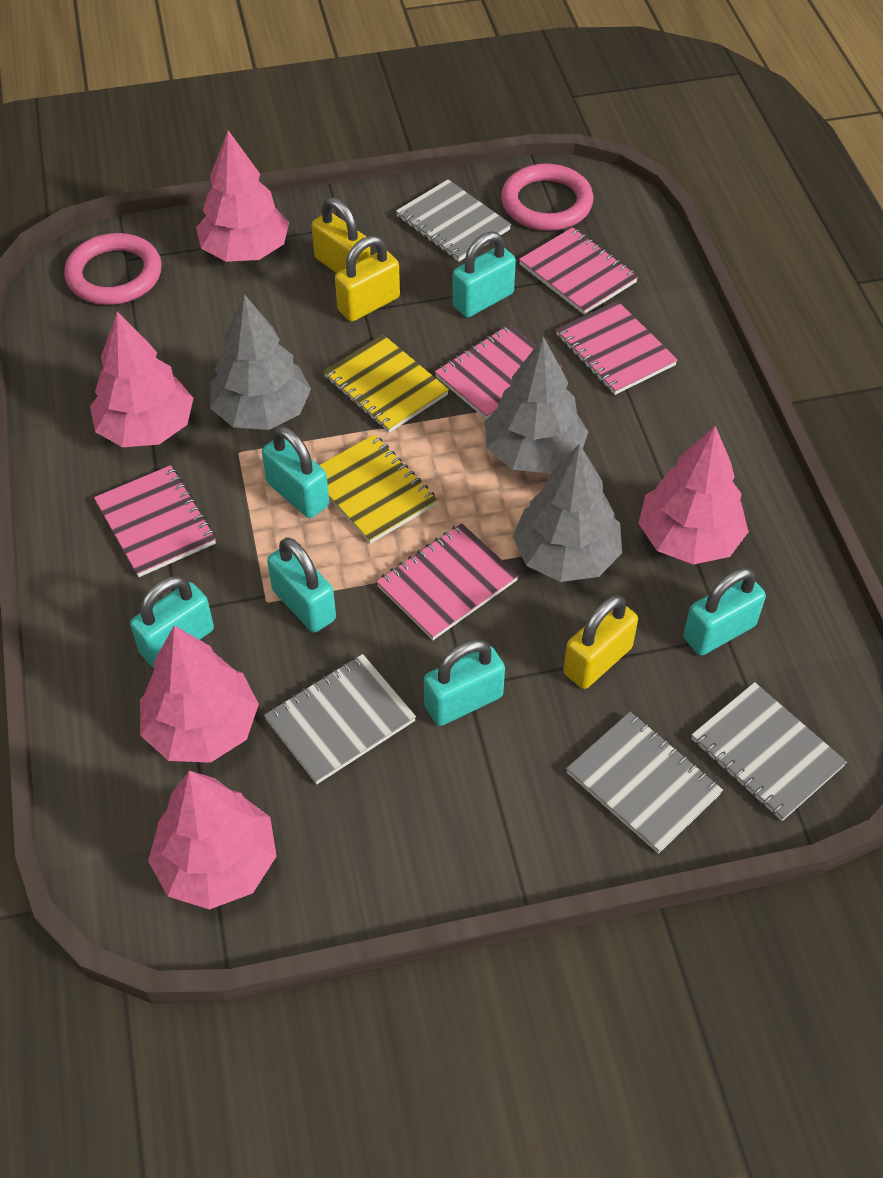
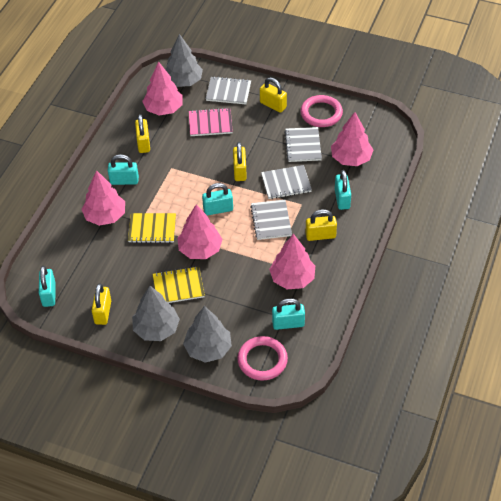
pink notebook: [94,465,216,577] [376,523,519,640] [435,324,562,420] [519,227,638,315] [556,300,678,395] = 5 -> [189,108,233,136] = 1
turquoise padlock: [130,576,214,668] [262,426,329,518] [267,537,336,633] [424,639,505,726] [452,232,516,317] [683,568,766,655] = 6 -> [39,266,56,307] [108,154,139,185] [202,183,233,216] [272,298,305,330] [335,170,351,210] = 5
yellow padlock: [311,198,371,273] [335,236,400,322] [563,595,638,689] = 3 -> [92,284,111,325] [135,114,150,153] [233,142,247,181] [260,77,287,113] [305,209,337,241] = 5

